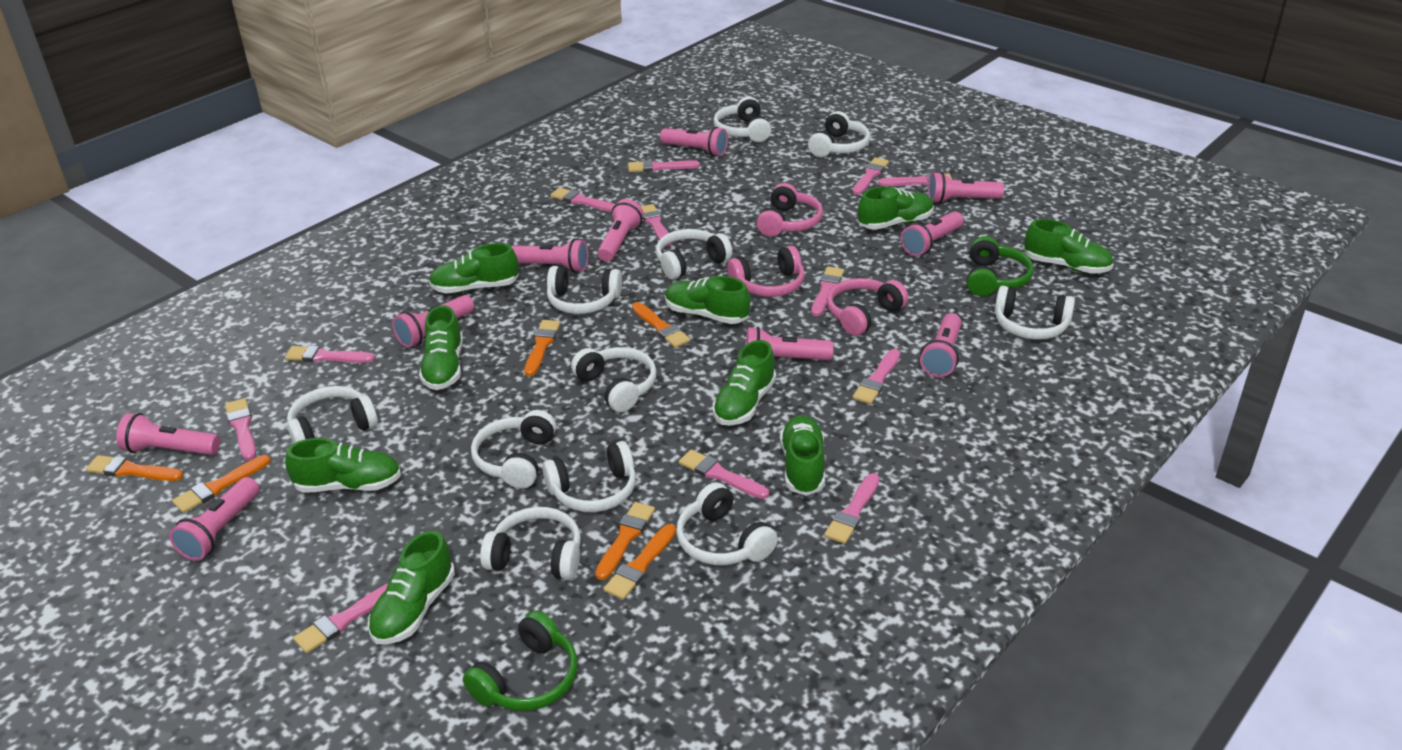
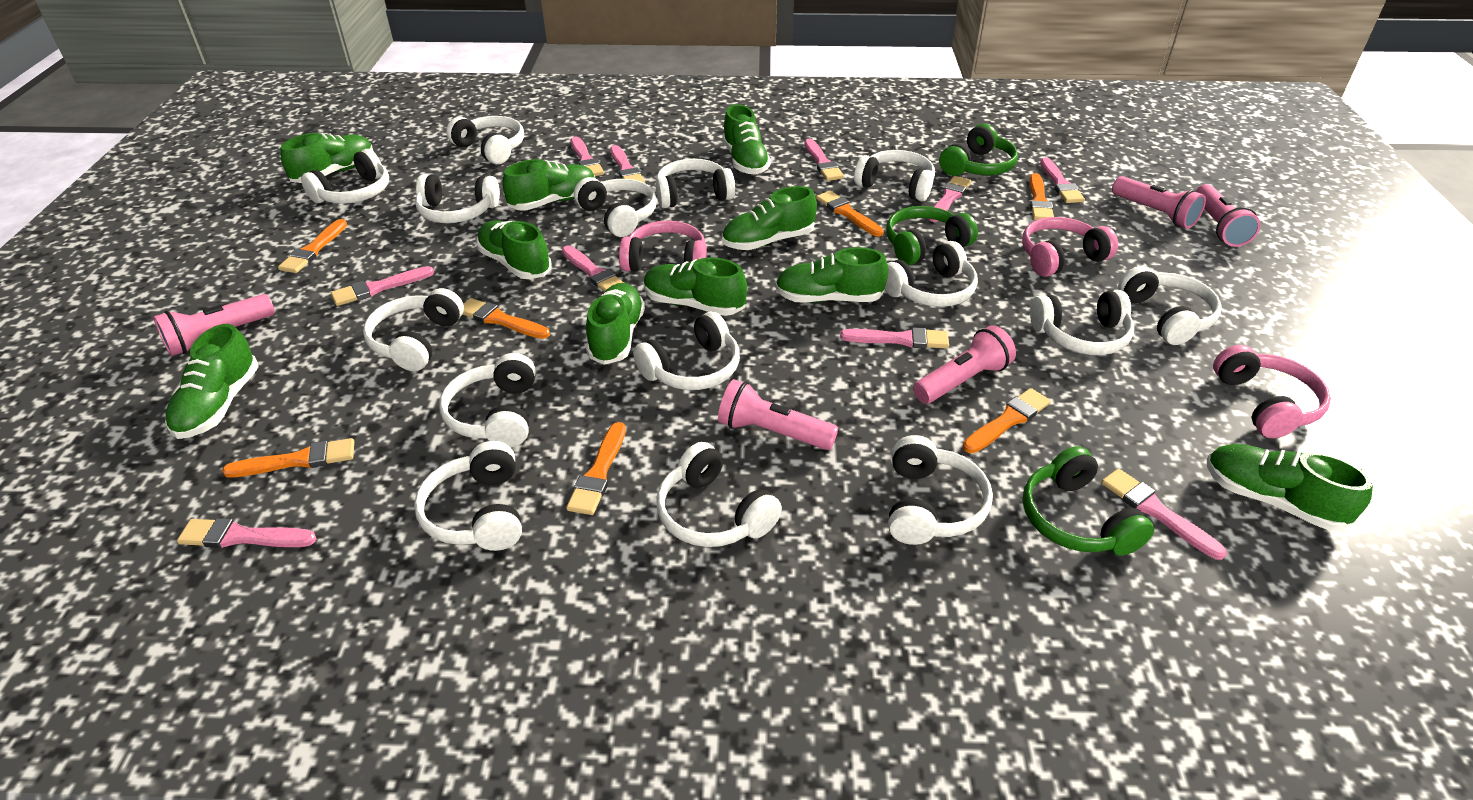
green headphones: [463,610,578,711] [967,236,1034,296] = 2 -> [886,206,978,265] [939,124,1018,176] [1022,446,1154,556] = 3
green shoe: [285,438,401,493] [368,531,455,645] [419,305,463,390] [429,243,519,293] [665,276,750,324] [713,340,776,425] [780,415,825,496] [858,186,934,230] [1024,219,1114,274] = 9 -> [165,324,259,439] [281,133,374,183] [476,220,552,279] [502,159,595,210] [586,283,645,365] [643,257,747,316] [722,104,771,175] [722,186,817,250] [775,247,888,303] [1207,444,1373,531] = 10
orange brush: [86,455,183,481] [172,455,271,513] [524,320,561,376] [595,502,655,580] [604,524,676,600] [632,302,690,348] = 6 -> [222,438,354,477] [278,219,347,273] [462,298,550,339] [566,422,626,515] [816,191,884,237] [963,388,1051,453] [1029,173,1054,220] = 7
pink brush: [225,398,256,460] [285,345,375,363] [293,584,388,653] [550,188,616,212] [628,160,700,172] [641,204,673,246] [679,450,769,499] [811,266,844,316] [824,473,880,544] [852,157,889,195] [852,349,900,404] [878,173,952,186] = 12 -> [177,518,317,548] [331,266,434,306] [562,245,624,292] [571,137,604,176] [610,145,645,183] [804,138,844,181] [840,327,949,349] [928,176,971,222] [1040,157,1085,203] [1101,469,1227,560] = 10
pink flashlight: [116,413,220,455] [169,477,259,561] [392,295,474,348] [511,239,589,273] [597,199,644,262] [660,127,728,156] [745,327,834,360] [901,211,963,256] [920,313,962,377] [928,172,1004,204] = 10 -> [153,294,275,356] [718,379,838,450] [913,325,1016,404] [1112,176,1206,229] [1196,184,1261,247] = 5
white headphones: [287,386,378,444] [471,410,556,489] [480,507,581,580] [542,441,636,512] [547,266,622,314] [571,347,656,412] [656,229,732,280] [676,482,778,565] [714,97,771,142] [808,111,870,157] [995,286,1075,340] = 11 -> [301,149,389,204] [363,288,464,371] [414,441,522,551] [415,174,500,223] [439,353,536,448] [446,116,524,164] [574,177,657,237] [633,311,740,390] [656,159,735,208] [657,442,782,547] [854,150,935,201] [885,241,978,307] [888,435,993,545] [1030,290,1134,355] [1118,266,1222,345] = 15

